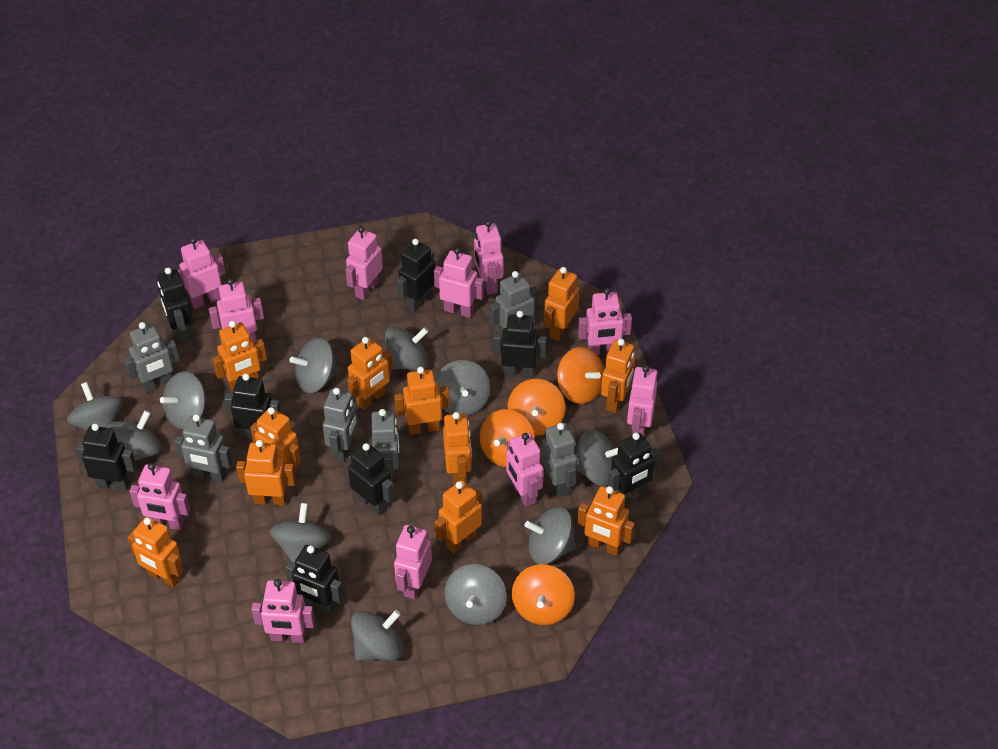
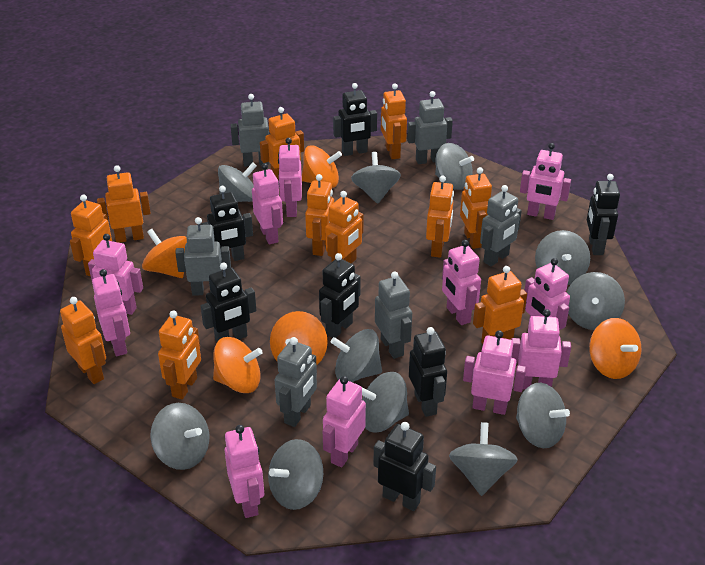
black robot: [76,424,136,491] [157,268,194,342] [224,373,281,439] [285,545,343,614] [348,443,394,516] [397,239,436,312] [493,311,547,378] [608,433,660,501] = 8 -> [200,186,253,261] [201,262,256,342] [319,253,361,338] [333,83,377,156] [373,422,436,511] [409,327,447,417] [587,174,620,255] = 7
orange spinning top: [480,409,535,467] [508,379,565,436] [512,564,575,625] [557,347,604,404] = 4 -> [142,229,187,278] [213,337,263,393] [270,311,328,366] [302,145,342,188] [589,318,641,379] = 5

